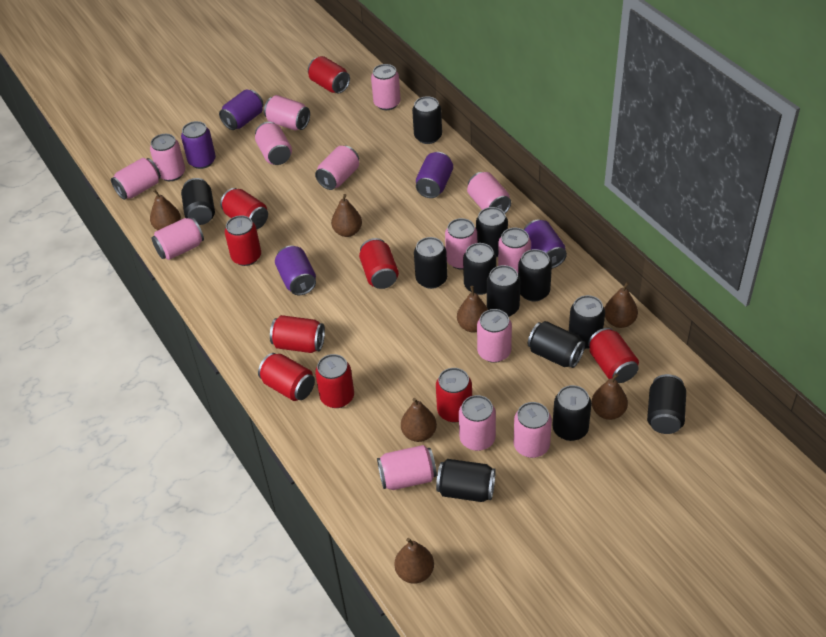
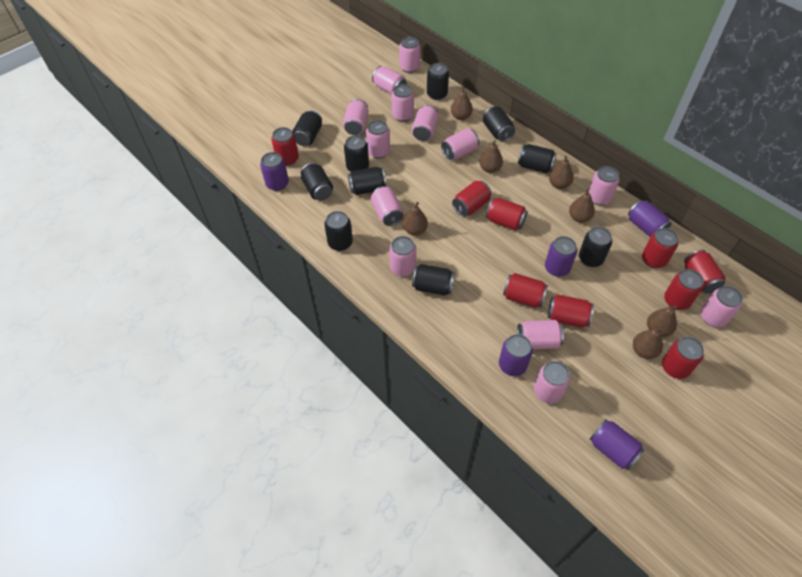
black can: [181,178,215,225] [412,96,442,144] [414,237,447,289] [436,459,496,502] [463,243,496,295] [476,207,508,257] [487,265,520,317] [518,249,552,301] [528,321,585,368] [552,385,592,441] [569,295,605,349] [647,374,686,434] = 12 -> [292,110,322,146] [301,163,333,201] [324,211,353,251] [344,135,369,172] [348,167,386,195] [412,264,455,295] [427,63,449,100] [483,106,515,142] [518,144,557,173] [579,227,612,267] = 10
pink can: [111,158,161,200] [150,134,185,181] [152,217,204,260] [255,122,292,165] [264,95,310,130] [315,146,359,190] [371,64,401,110] [377,445,437,490] [445,218,477,270] [459,395,496,451] [467,172,511,213] [477,309,512,363] [498,228,531,273] [514,402,552,458] = 14 -> [343,99,369,135] [366,120,390,159] [371,186,403,226] [372,66,407,94] [389,236,416,276] [391,84,414,122] [399,37,420,73] [411,105,439,141] [441,128,479,160] [517,320,564,349] [534,361,570,404] [589,166,620,205] [701,286,743,327] = 13

